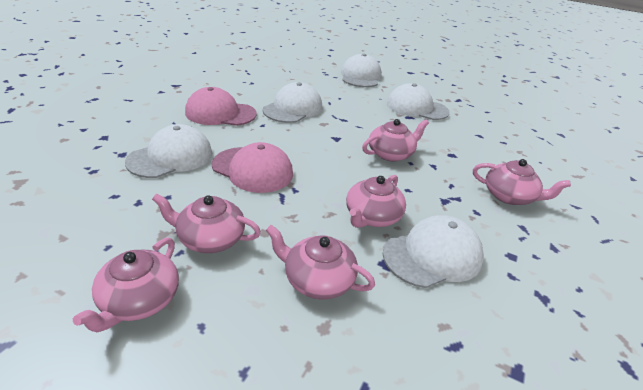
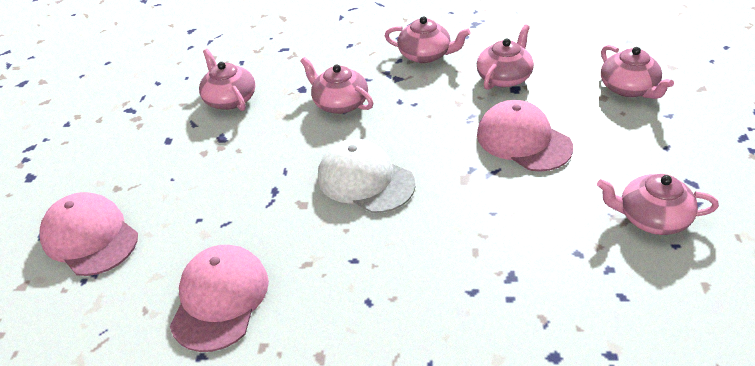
pink cap: [185,87,257,126] [212,142,293,193] = 2 -> [39,192,138,276] [170,245,269,352] [477,100,573,172] = 3
white cap: [125,124,212,178] [263,82,322,123] [341,53,382,87] [383,215,484,288] [387,83,450,120] = 5 -> [318,139,415,213] = 1

